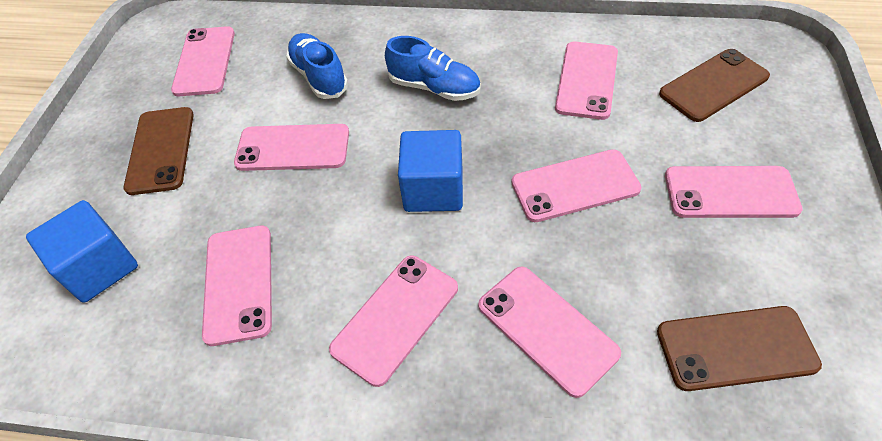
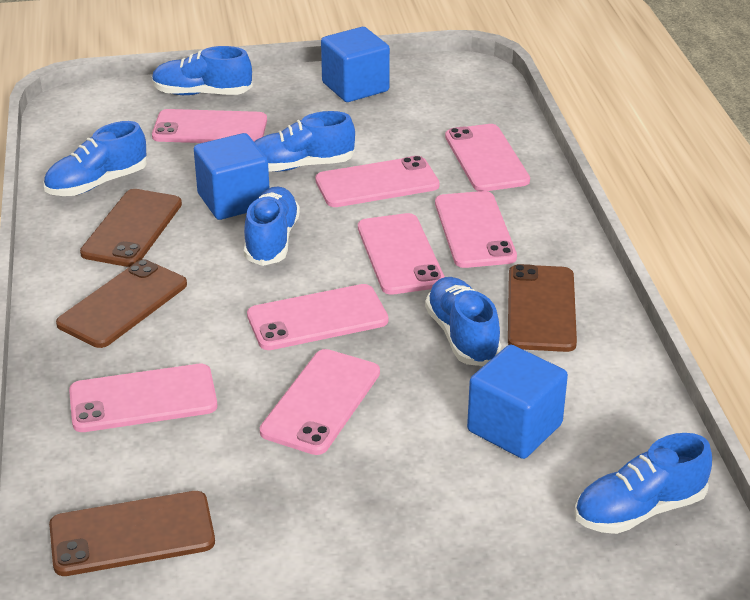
blue cube: [26,200,138,303] [398,130,463,212] = 2 -> [194,133,269,220] [321,27,390,102] [467,345,568,459] = 3
blue shoe: [286,33,348,99] [385,36,480,101] = 2 -> [44,121,147,196] [152,46,253,95] [244,187,300,266] [255,111,355,172] [425,277,502,366] [574,433,712,534] = 6
brown phone: [124,107,194,195] [657,306,822,391] [659,49,770,122] = 3 -> [49,491,215,576] [56,259,187,348] [80,189,182,267] [508,264,577,352] = 4

